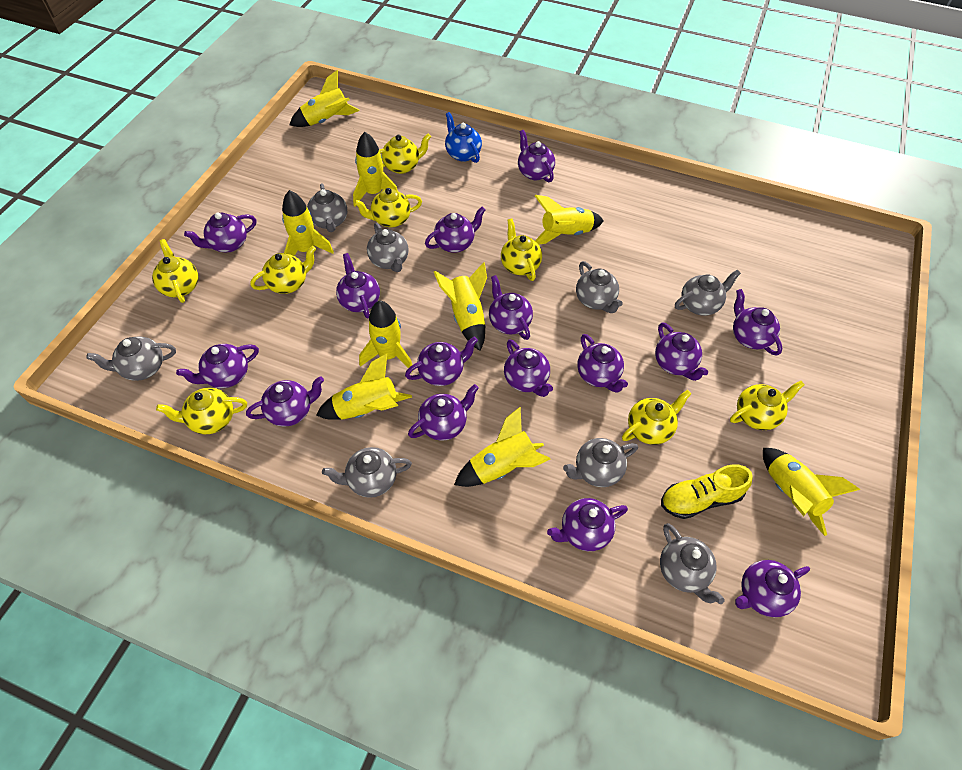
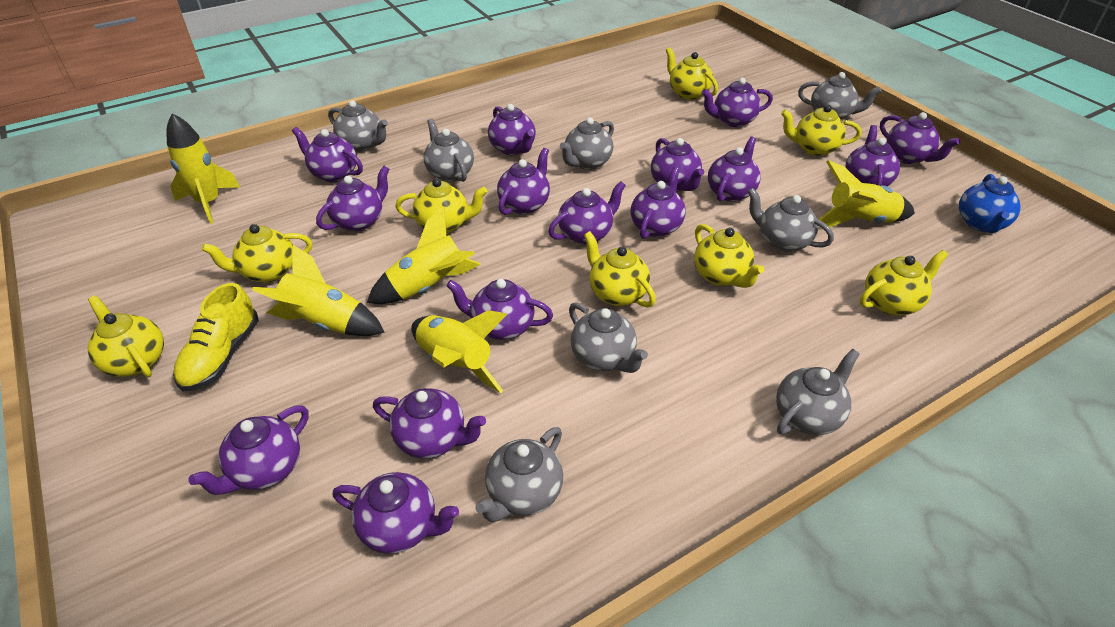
yellow rocket: [282,190,334,256] [289,70,360,127] [316,354,412,420] [353,132,398,206] [359,301,412,368] [434,262,487,351] [454,407,551,487] [535,195,603,245] [763,448,860,536] = 9 -> [167,113,240,224] [252,245,385,336] [367,207,480,304] [411,310,507,393] [818,160,915,227] = 5

